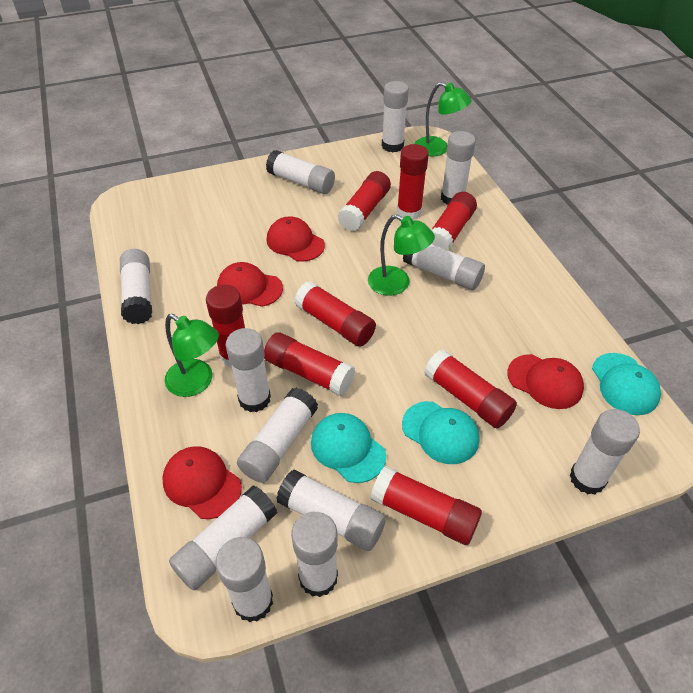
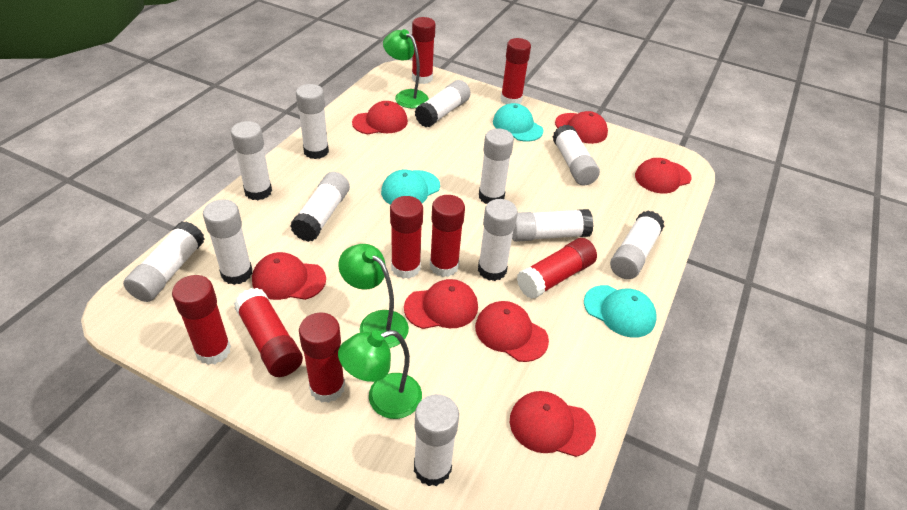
red cap: [162,446,242,519] [217,262,283,307] [267,216,325,262] [507,354,584,409] = 4 -> [252,252,326,300] [352,101,408,134] [404,279,478,329] [475,301,549,362] [510,391,596,457] [555,111,608,144] [635,158,691,193] = 7

